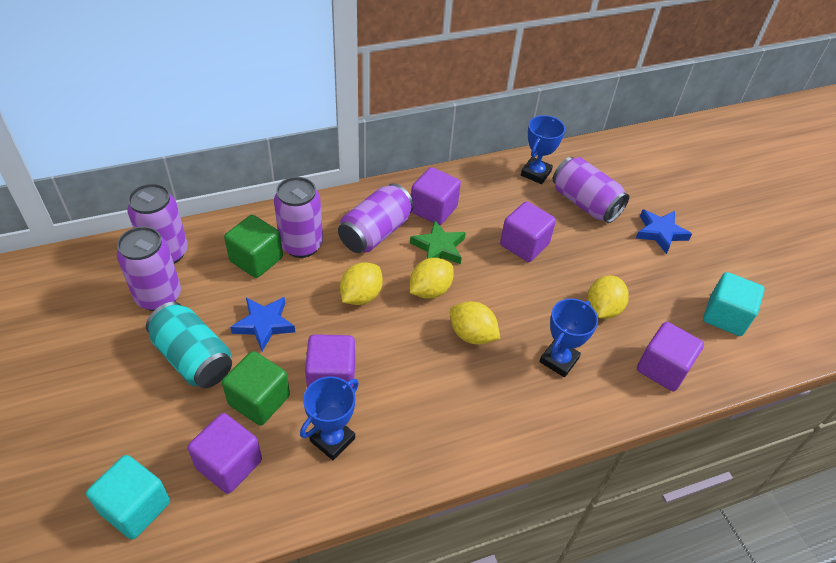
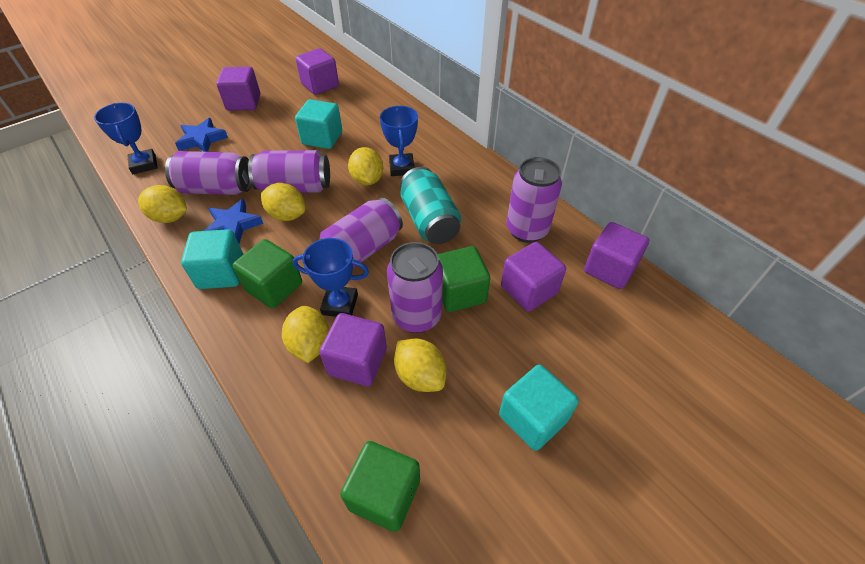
green cube: [222,351,290,426] [224,215,283,278] = 2 -> [233,239,302,309] [340,441,420,532] [437,246,490,312] = 3
green star: [410,221,466,264] = 1 -> none = 0
turquoise cube: [86,455,170,540] [703,272,765,336] = 2 -> [181,229,244,289] [295,99,342,149] [499,365,579,451] = 3
yellow lemon: [340,262,383,305] [410,258,454,299] [450,301,500,345] [587,276,629,319] = 4 -> [138,185,187,223] [261,183,306,221] [282,306,329,363] [348,147,383,185] [394,338,446,392] = 5

